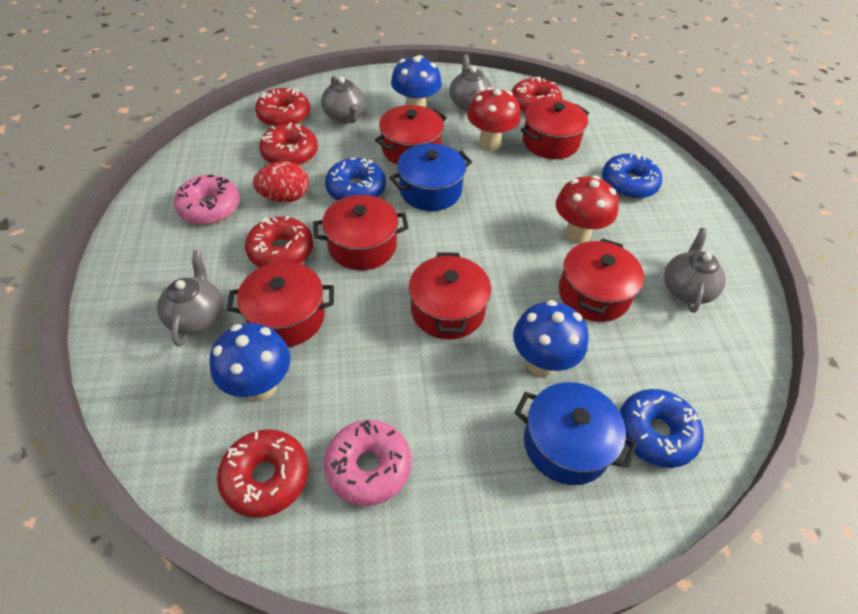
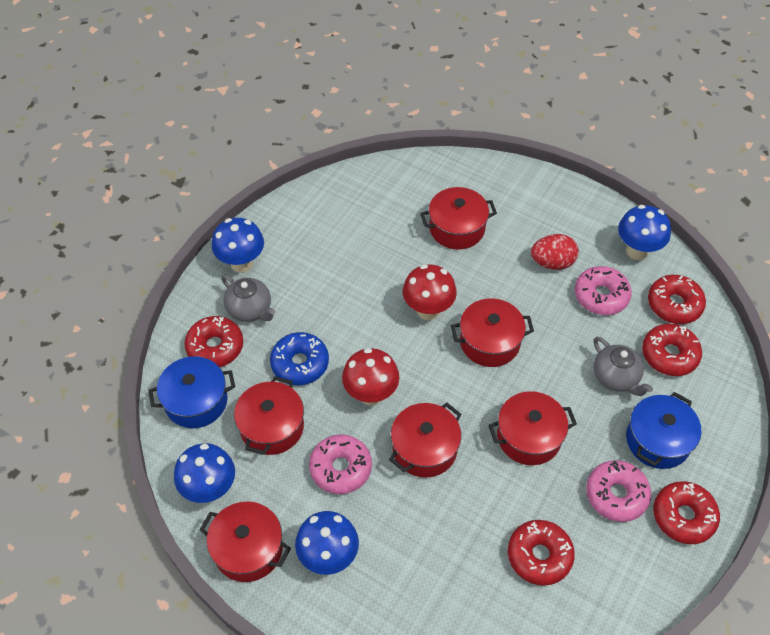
blue donut: [325,157,386,201] [602,153,662,199] [620,389,704,468] = 3 -> [270,332,329,385] = 1
blue mushroom: [209,323,290,401] [391,55,442,107] [513,300,589,377] = 3 -> [174,443,235,503] [212,218,264,273] [295,511,359,575] [618,205,671,260] = 4
grey teapot: [157,250,223,347] [321,76,366,123] [450,54,492,111] [664,228,726,313] = 4 -> [221,275,276,322] [594,337,653,396] = 2
pink donut: [174,175,240,224] [324,420,411,506] = 2 -> [309,434,372,494] [575,266,632,315] [586,460,651,522] = 3

